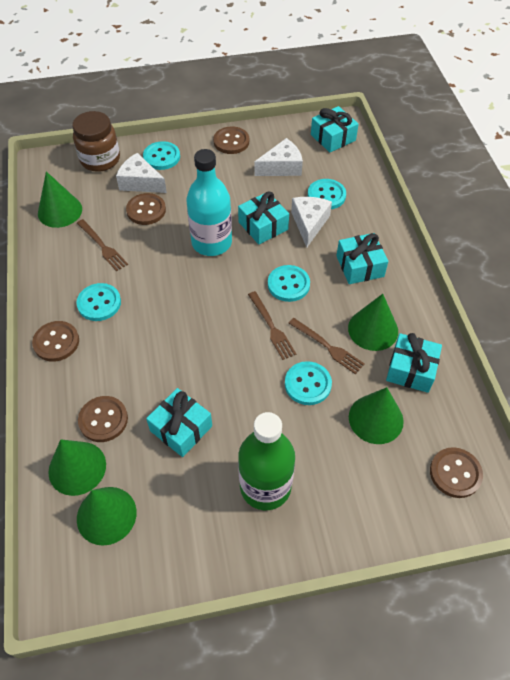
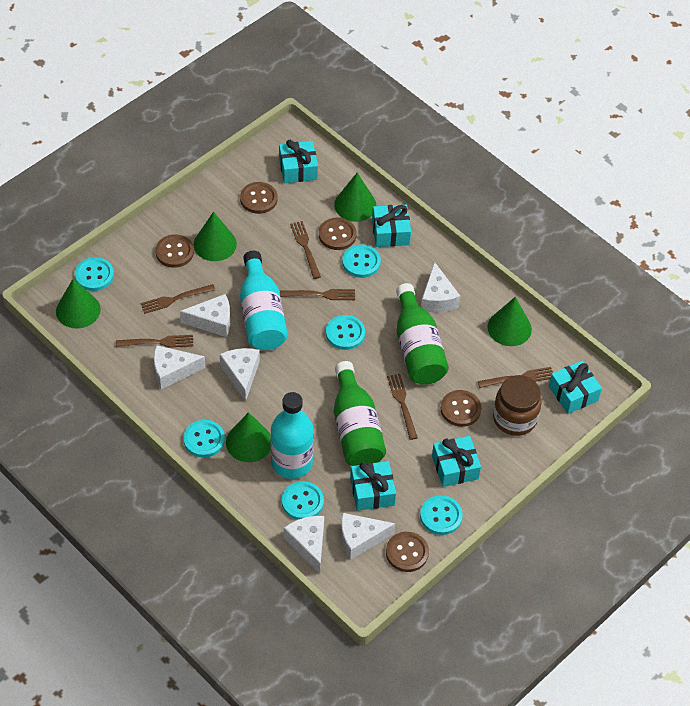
brown fork: [77,219,128,271] [248,291,296,360] [288,318,365,374] = 3 -> [116,335,193,348] [140,284,215,314] [280,289,355,300] [290,221,321,279] [387,374,418,440] [478,367,553,388] = 6
green bottle: [238,412,295,510] = 1 -> [334,361,386,466] [396,283,449,385] = 2
turquoise bottle: [186,149,232,256] = 1 -> [240,251,288,350] [270,392,314,479] = 2
turquoise button: [76,283,121,321] [143,141,180,170] [268,265,310,302] [285,361,332,405] [308,179,346,209] = 5 -> [75,257,114,291] [183,420,225,458] [282,481,324,520] [326,315,365,350] [342,245,381,278] [420,495,463,535] = 6
white cheese: [116,153,167,193] [255,138,303,176] [291,197,332,247] = 3 -> [154,345,206,389] [180,294,230,337] [220,348,260,401] [284,516,324,574] [341,513,395,560] [421,262,460,313] = 6

